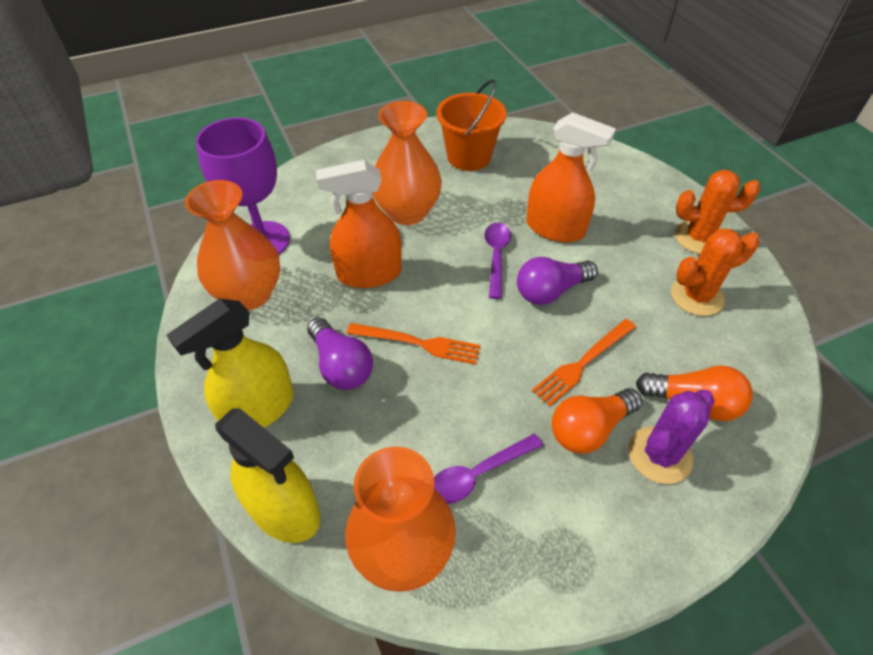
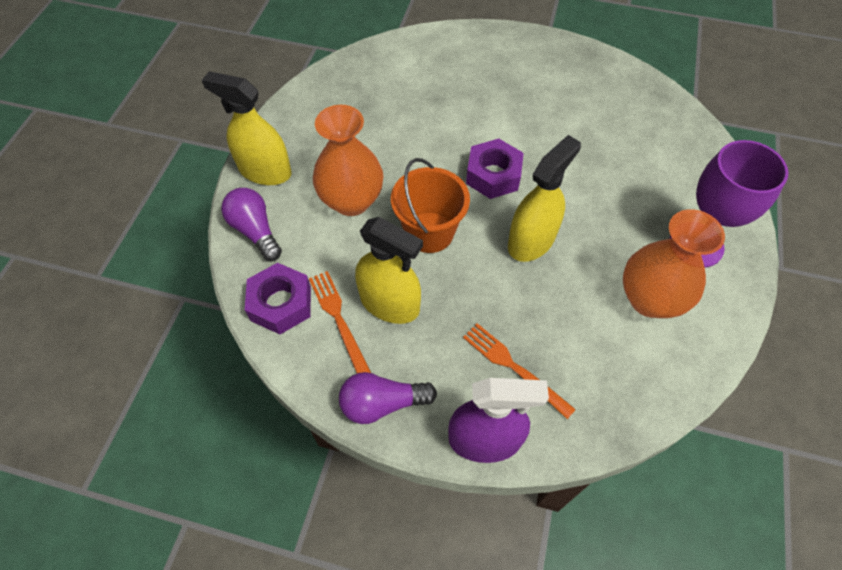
orange cactus: [671,229,759,316] [674,170,760,254] = 2 -> none = 0
orange light bulb: [552,388,642,454] [636,365,753,421] = 2 -> none = 0
orange spray bottle: [316,160,402,288] [526,112,616,243] = 2 -> none = 0
orange vase: [185,180,280,310] [345,446,456,592] [373,101,442,225] = 3 -> [313,105,383,216] [623,209,725,318] = 2
purple cactus: [629,390,715,484] = 1 -> none = 0
purple nut: none = 0 -> [245,263,311,334] [466,139,524,199] = 2
purple spoon: [434,434,543,504] [484,223,511,299] = 2 -> none = 0
purple spray bottle: none = 0 -> [448,378,549,463] = 1
yellow spray bottle: [167,299,294,428] [215,408,321,543] = 2 -> [202,71,291,185] [355,217,423,324] [508,135,581,262] = 3

